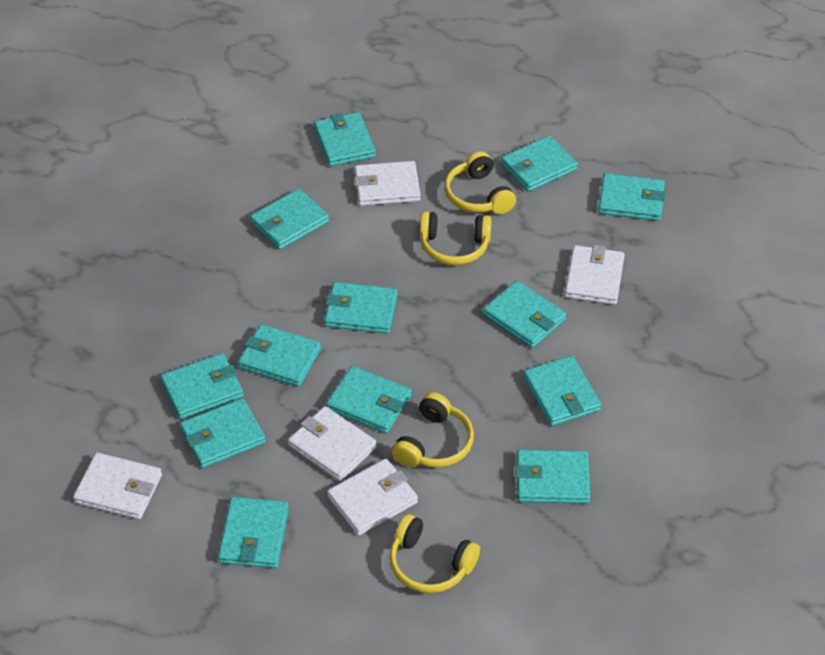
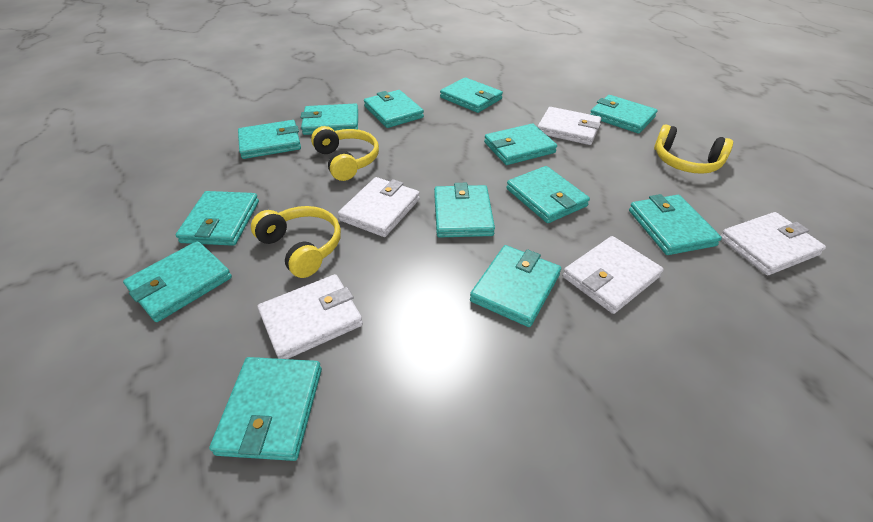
yellow headphones: [390,514,480,593] [392,392,474,468] [420,211,492,265] [445,151,516,214] = 4 -> [251,206,341,278] [311,126,379,181] [654,124,733,174] = 3

